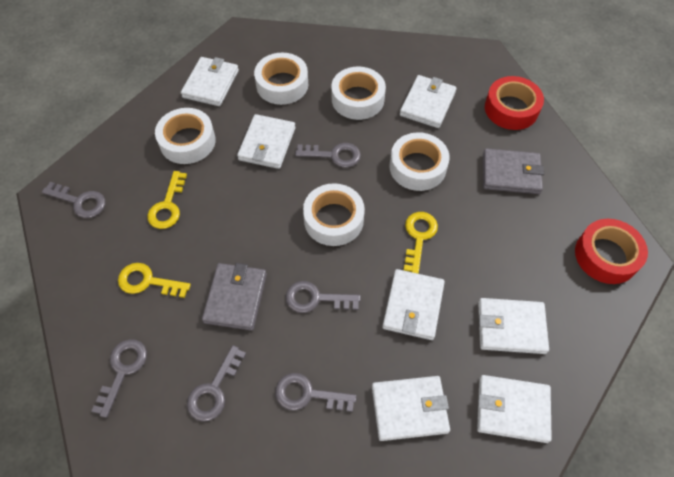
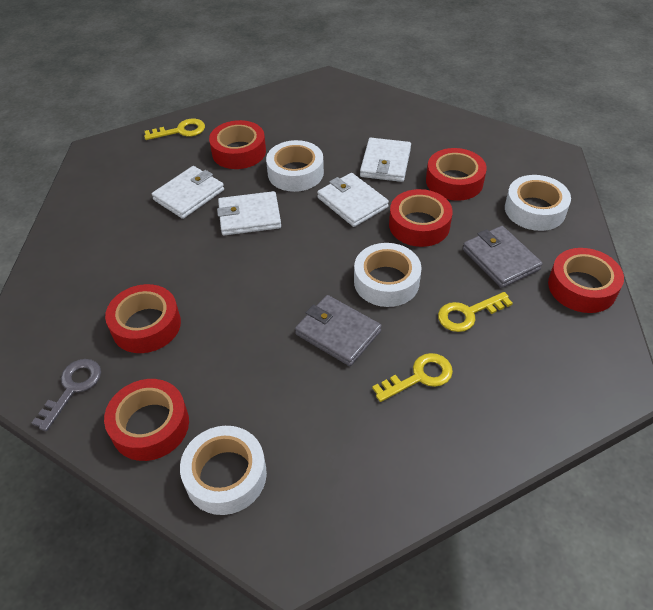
grey key: [42,182,105,218] [92,339,147,418] [187,345,246,422] [275,373,357,412] [286,281,361,313] [295,143,361,168] = 6 -> [32,359,101,431] = 1
red tape: [485,76,544,130] [575,219,648,284] = 2 -> [104,379,189,461] [105,284,181,353] [209,120,266,169] [389,189,453,247] [426,148,487,201] [548,248,624,313] = 6
white tape: [155,108,216,164] [254,53,308,105] [303,183,365,246] [331,67,386,120] [390,132,450,191] = 5 -> [180,426,267,515] [266,140,324,192] [354,243,422,307] [505,175,571,231] = 4
white wallet: [181,57,239,106] [237,114,296,169] [372,376,450,441] [382,269,445,340] [400,75,457,128] [477,375,552,443] [478,298,549,354] = 7 -> [152,166,224,219] [217,191,281,235] [317,173,389,227] [360,138,411,182] = 4

